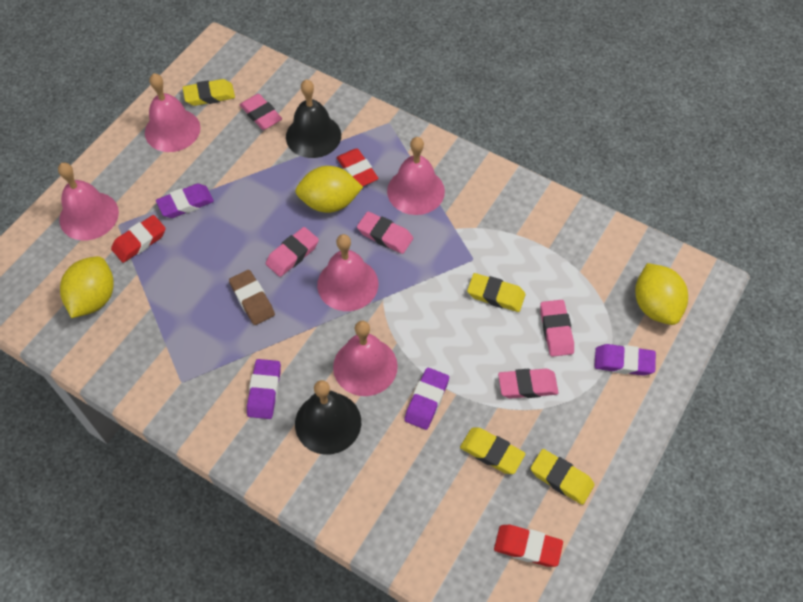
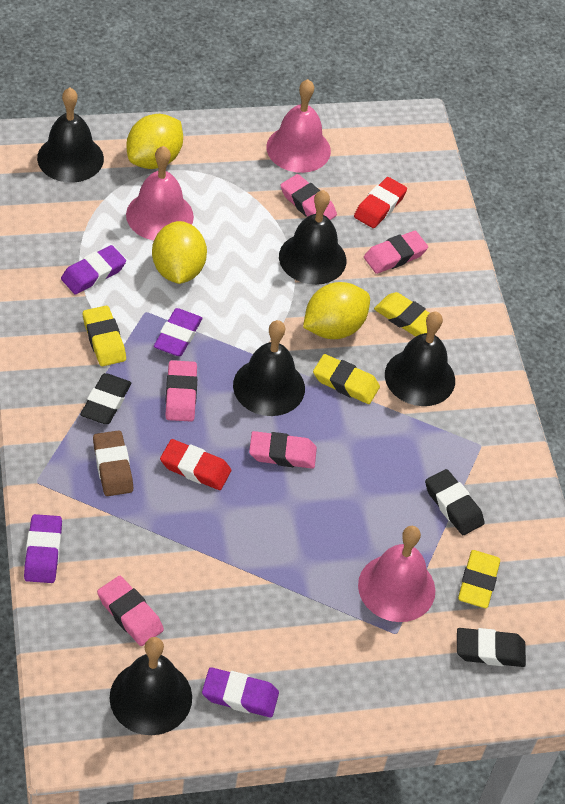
black bell: [286,79,341,158] [295,380,361,455] = 2 -> [37,88,104,183] [109,637,192,735] [233,320,305,416] [279,190,346,285] [385,311,455,406] = 5
black eraser: none = 0 -> [80,373,131,424] [425,469,484,535] [457,628,526,667] = 3
pink bell: [58,163,119,240] [145,73,200,152] [317,234,378,311] [333,321,398,396] [387,137,445,215] = 5 -> [126,146,194,240] [266,79,331,173] [358,526,435,622] = 3
red eraser: [111,215,166,263] [337,148,379,186] [494,525,563,567] = 3 -> [160,439,231,490] [354,177,407,228] = 2

